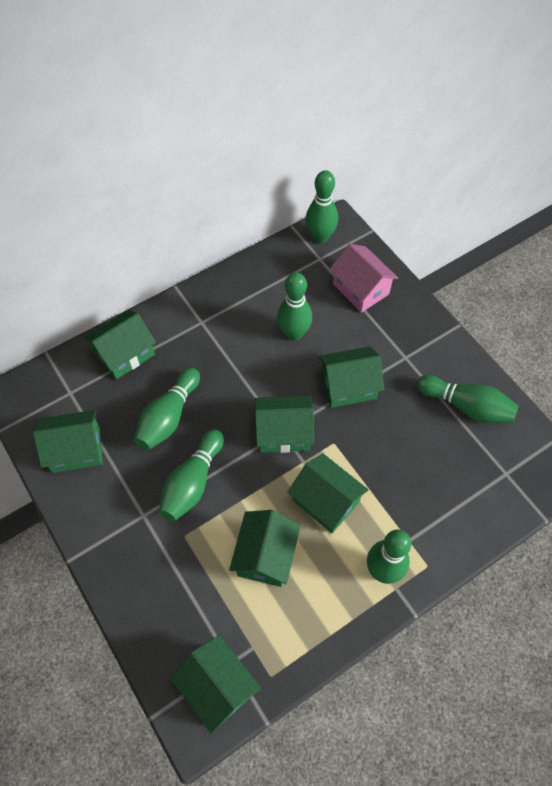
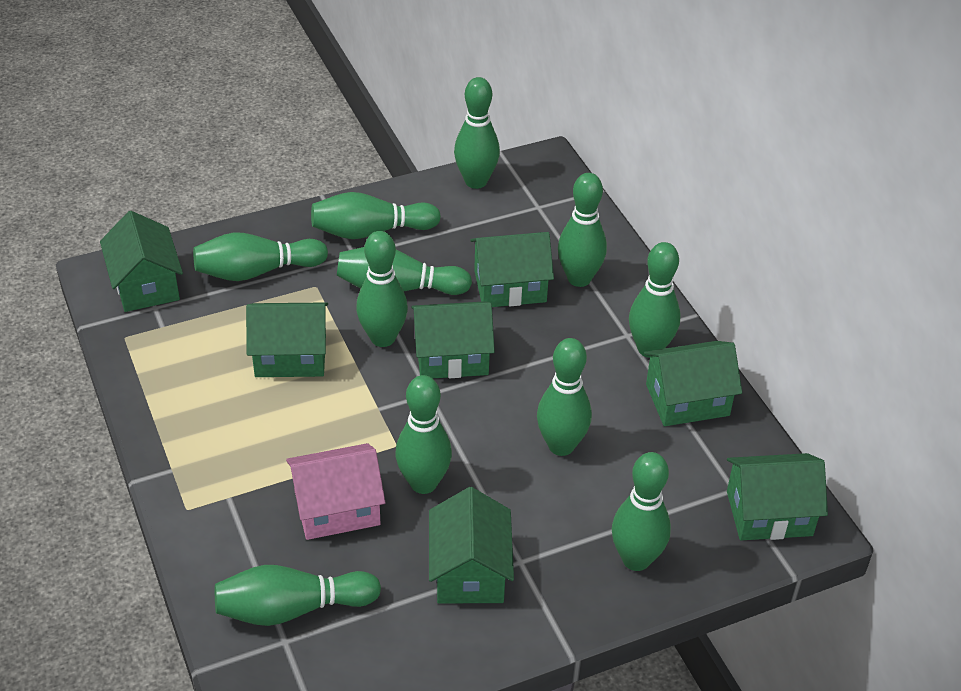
green bowling pin: [134,368,200,450] [158,429,224,522] [277,272,312,341] [306,170,338,243] [367,530,411,584] [417,375,519,423] = 6 -> [193,232,328,281] [215,565,381,626] [311,192,441,239] [337,247,472,295] [356,231,408,347] [395,375,452,494] [454,77,500,189] [537,338,592,456] [558,173,607,287] [612,452,671,571] [629,242,681,358] = 11

